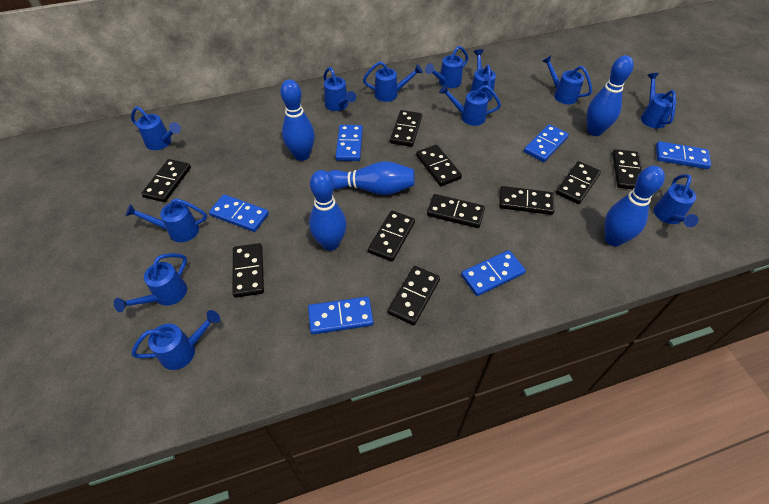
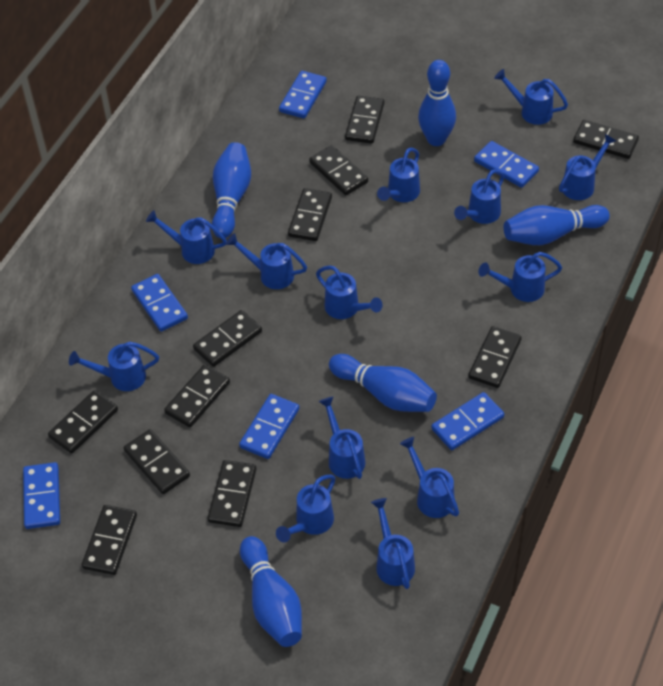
black domino: [141,159,191,202] [232,243,264,298] [368,210,415,262] [387,266,440,325] [390,110,422,147] [416,145,462,186] [427,194,485,228] [499,186,554,215] [556,161,601,204] [612,149,642,189] = 10 -> [48,390,118,454] [82,505,137,575] [124,429,190,494] [164,365,230,427] [193,310,262,367] [207,460,257,527] [288,188,332,241] [309,145,368,195] [345,96,384,144] [468,326,522,388] [573,120,639,159] = 11
blue watering can: [114,253,187,312] [125,198,207,242] [131,106,181,150] [131,310,220,370] [323,67,356,111] [363,61,423,102] [425,46,469,88] [439,84,501,126] [470,49,496,101] [542,55,592,104] [641,73,676,128] [654,174,699,227] = 12 -> [69,342,159,391] [146,210,227,264] [226,233,307,289] [276,475,335,542] [316,265,383,319] [319,396,365,479] [371,498,415,589] [377,148,420,202] [400,437,459,518] [454,169,504,224] [479,252,562,302] [494,69,568,125] [559,134,616,200] = 13

